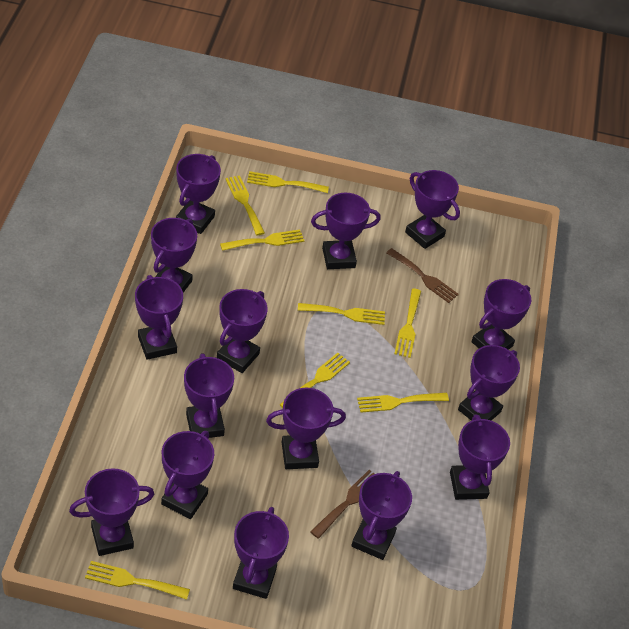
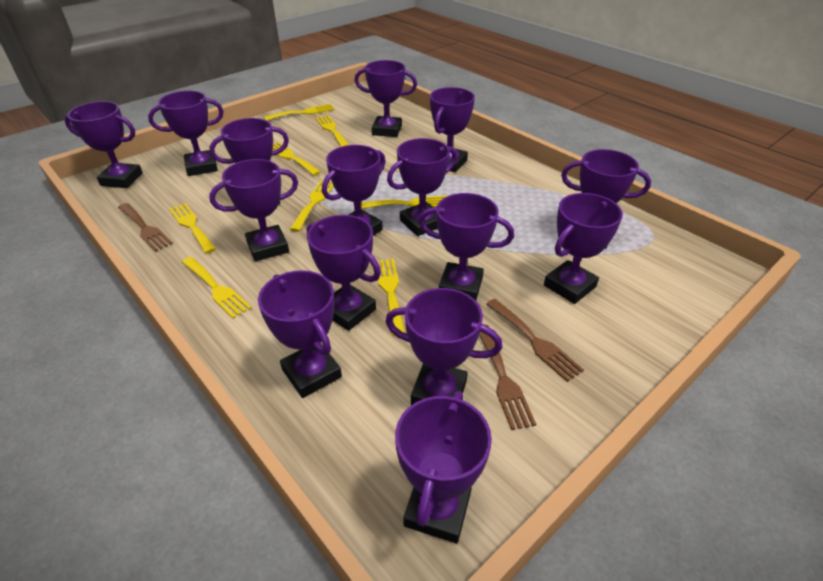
brown fork: [310,470,374,539] [386,248,459,303] = 2 -> [118,203,173,252] [480,325,536,430] [486,299,584,382] = 3

